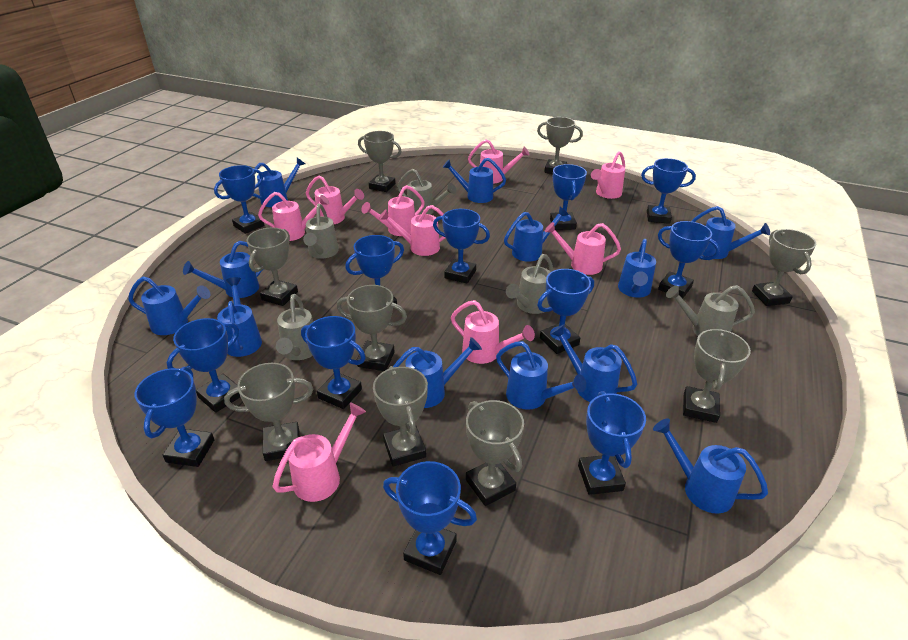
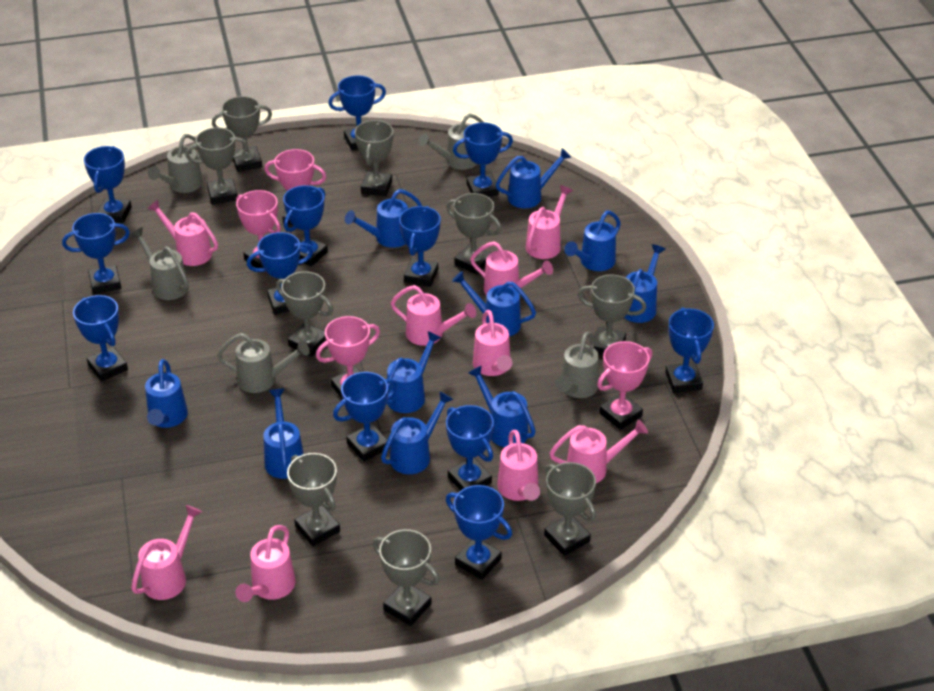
blue watering can: [128,276,211,335] [183,241,263,298] [217,277,262,357] [253,158,305,207] [393,337,482,408] [442,158,506,203] [496,341,586,410] [504,207,569,262] [550,324,637,402] [618,239,656,298] [653,418,768,514] [692,206,770,259] = 12 -> [145,359,188,428] [263,389,304,479] [345,189,422,248] [381,391,454,474] [386,331,442,413] [452,271,536,336] [468,365,536,447] [496,148,572,208] [564,211,621,271] [624,244,666,323] = 10
pink trophy: none = 0 -> [236,190,281,268] [265,149,326,225] [316,316,380,400] [597,341,652,430] = 4

